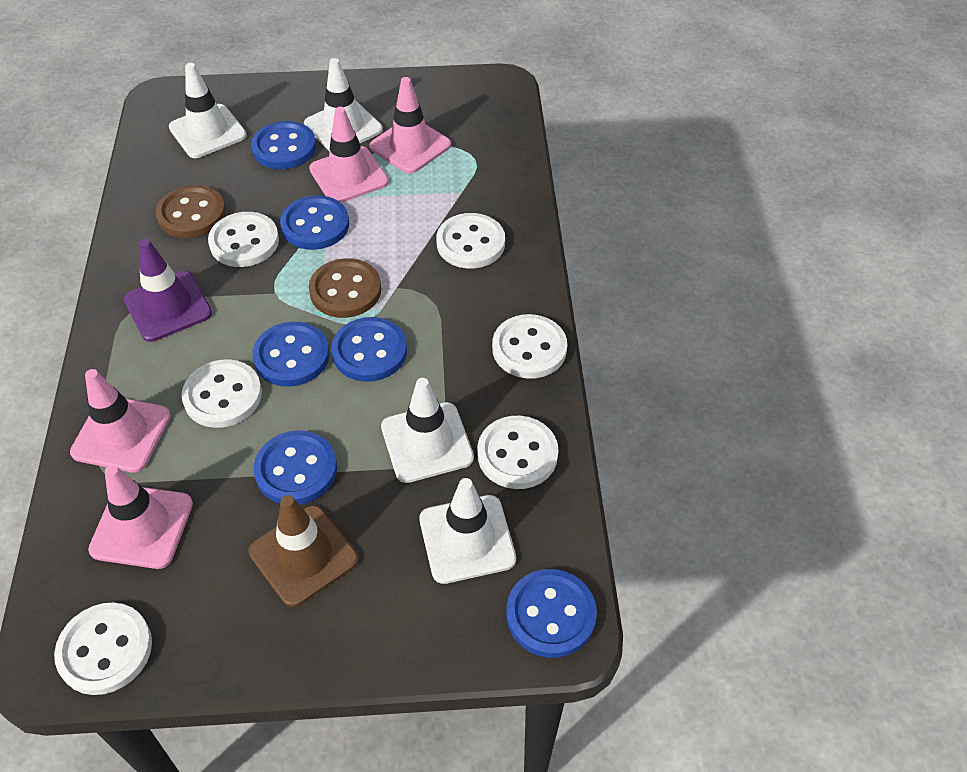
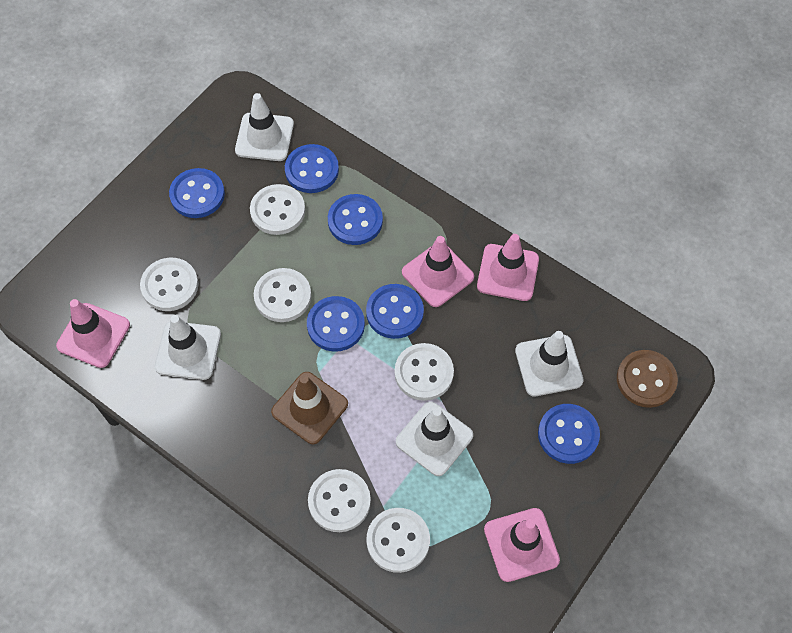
brown button: [156,185,226,238] [309,258,381,318] = 2 -> [617,350,678,408] = 1
purple traffic cone: [124,239,212,342] = 1 -> none = 0

